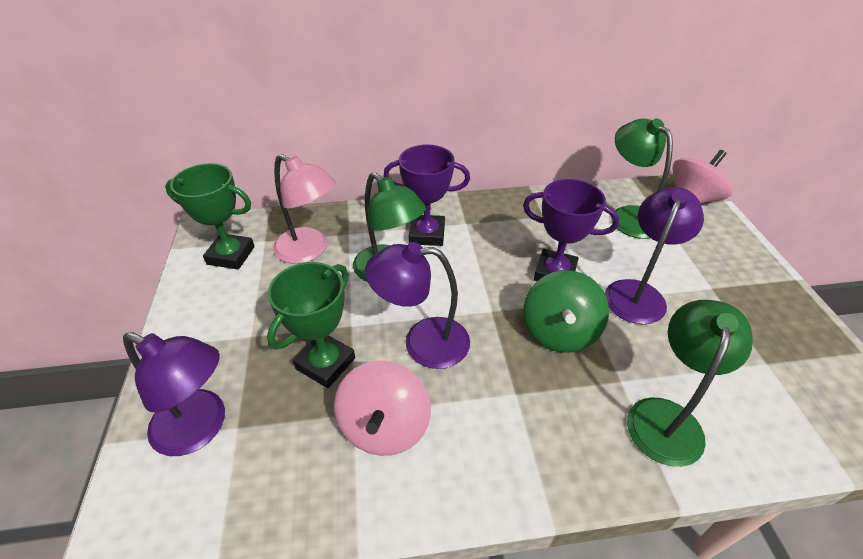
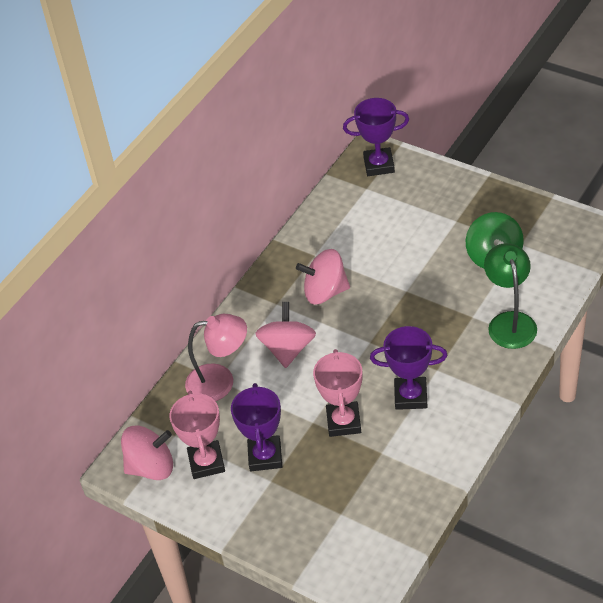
green lamp: [353,172,426,282] [611,118,673,239] [627,300,753,467] = 3 -> [484,243,537,349] = 1
green trophy: [165,163,255,270] [267,262,355,388] = 2 -> none = 0
pink spinning top: [334,361,431,456] [672,150,733,204] = 2 -> [121,426,173,480] [255,302,316,368] [296,249,350,305] = 3
pink trophy: none = 0 -> [169,391,225,479] [313,349,362,437] = 2
purple lamp: [123,332,225,456] [365,242,470,369] [605,187,704,324] = 3 -> none = 0
purple trophy: [384,144,470,246] [523,179,619,281] = 2 -> [231,383,282,471] [343,98,409,176] [370,326,448,410] = 3

